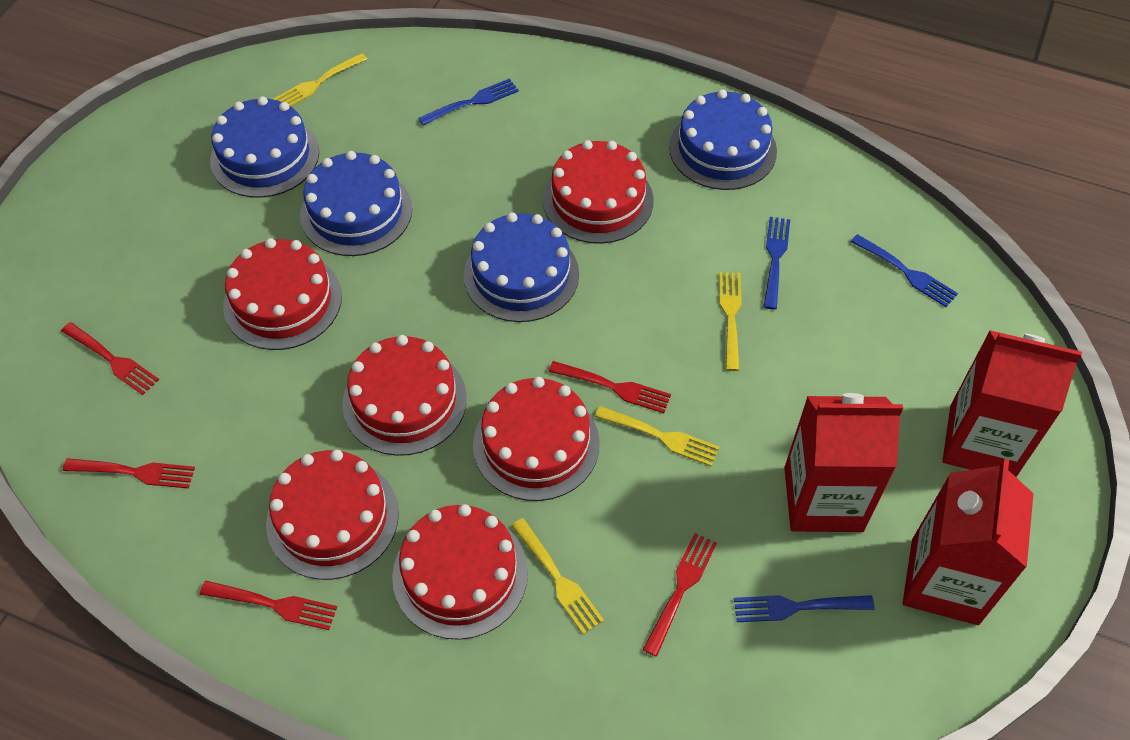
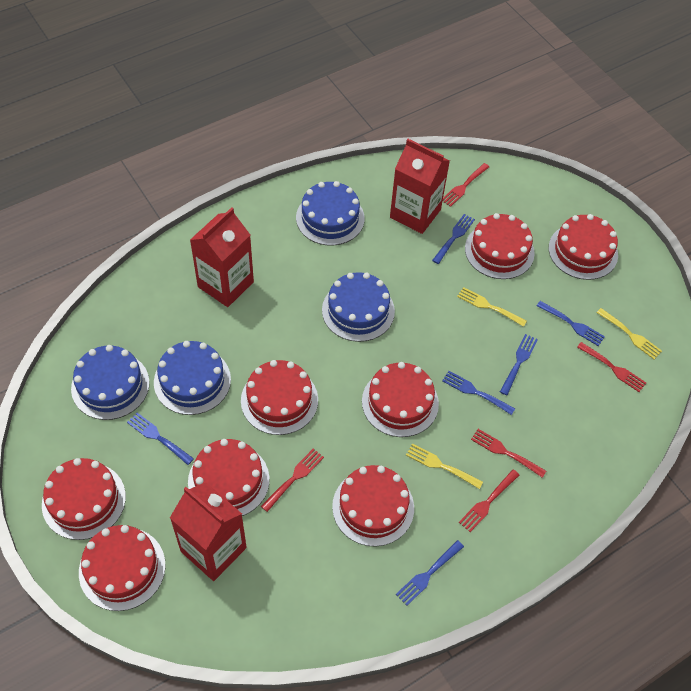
blue fork: [418,78,519,126] [734,595,874,622] [764,217,790,310] [851,234,958,307] = 4 -> [127,413,194,465] [396,540,464,606] [432,214,475,264] [442,371,515,415] [500,334,538,395] [537,301,605,346] = 6
red cake: [223,238,342,350] [266,450,399,580] [342,335,467,456] [392,504,528,640] [473,377,600,501] [543,140,653,244] = 6 -> [42,458,126,540] [79,525,166,611] [188,439,269,516] [241,360,318,435] [332,465,414,547] [362,362,439,437] [465,213,535,279] [549,214,618,280] = 8
yellow fork: [273,53,367,106] [511,518,604,635] [595,406,719,466] [719,272,742,371] = 4 -> [406,443,483,489] [457,287,527,327] [597,308,662,359] = 3

